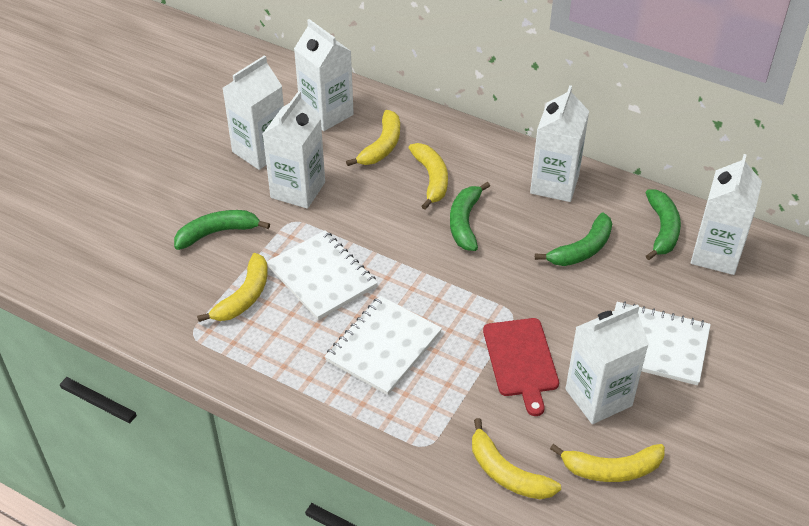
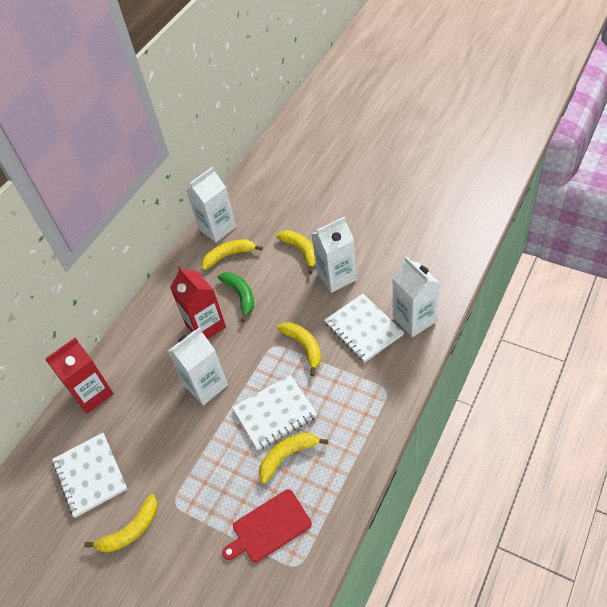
green banana: [174,210,270,250] [450,182,490,251] [535,213,612,266] [646,190,681,260] = 4 -> [218,272,254,322] = 1
red carton: none = 0 -> [45,338,114,414] [170,266,226,339] = 2
white carton: [223,55,284,170] [263,91,325,209] [294,19,354,131] [530,85,589,202] [565,304,649,424] [691,154,762,275] = 6 -> [168,327,228,405] [186,167,236,242] [311,216,357,293] [392,256,440,337] = 4

